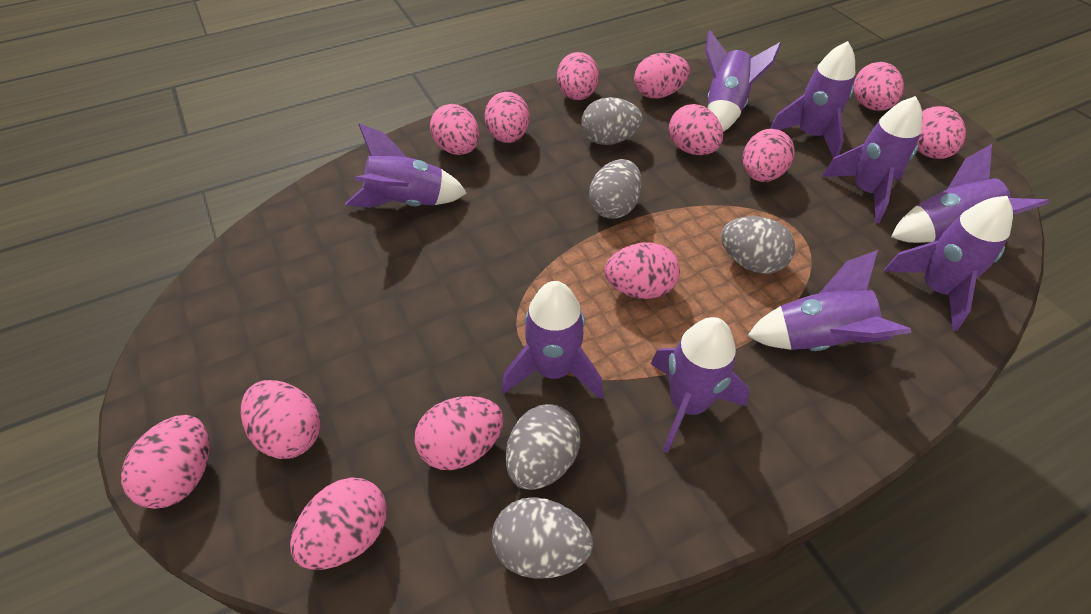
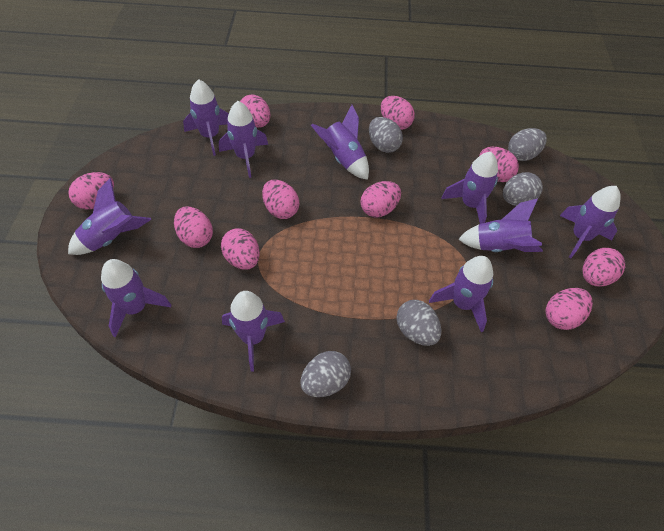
pink egg: [121,415,210,509] [241,380,320,459] [290,477,387,570] [414,396,504,470] [430,104,480,155] [485,92,530,143] [557,52,599,100] [605,243,680,299] [634,53,690,99] [669,104,723,155] [743,129,794,182] [854,62,904,111] [917,106,966,159] = 13 -> [68,172,114,210] [174,206,213,248] [221,228,260,270] [240,95,270,128] [262,180,299,219] [361,181,401,217] [381,96,415,130] [479,147,519,182] [546,288,593,330] [582,248,625,287] = 10
purple rocket: [345,124,467,208] [502,281,603,399] [651,317,750,453] [705,30,781,132] [747,250,912,351] [770,41,855,158] [822,96,922,223] [884,196,1013,331] [891,144,1049,243] = 9 -> [68,178,152,255] [101,259,171,338] [183,79,229,156] [219,101,268,178] [222,291,285,372] [311,105,369,180] [429,256,493,332] [441,152,498,224] [458,198,543,252] [560,186,621,258] = 10

